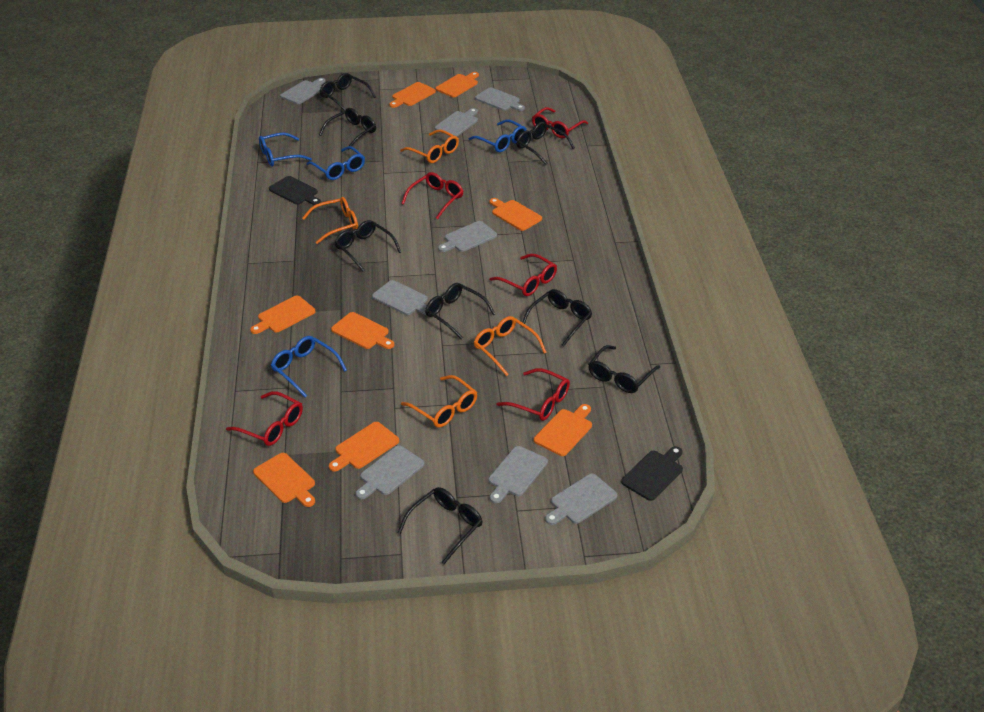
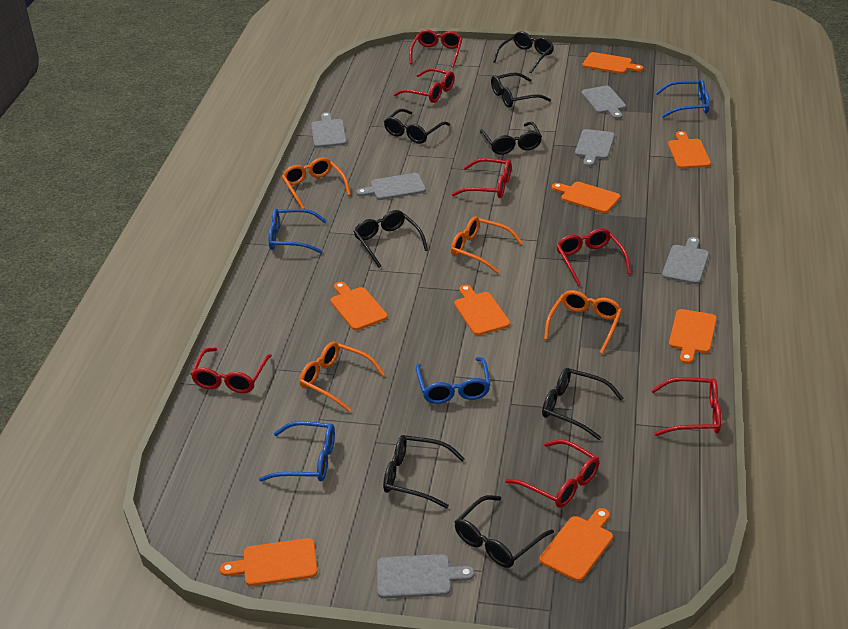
black cutting board: [269,176,321,205] [621,446,683,501] = 2 -> none = 0
grey cutting board: [280,78,326,104] [356,445,425,499] [372,280,428,315] [435,108,478,136] [438,221,497,252] [475,87,525,111] [489,446,548,503] [545,473,617,525] = 8 -> [311,112,347,148] [356,173,426,200] [377,554,474,599] [575,129,615,167] [581,85,626,119] [662,237,709,284] = 6
red glasses: [226,391,303,446] [401,172,463,219] [489,254,557,296] [496,368,570,421] [532,107,588,138] = 5 -> [191,348,272,393] [394,68,455,103] [409,30,462,67] [452,158,512,198] [505,439,599,508] [556,228,631,286] [651,377,721,436] = 7

